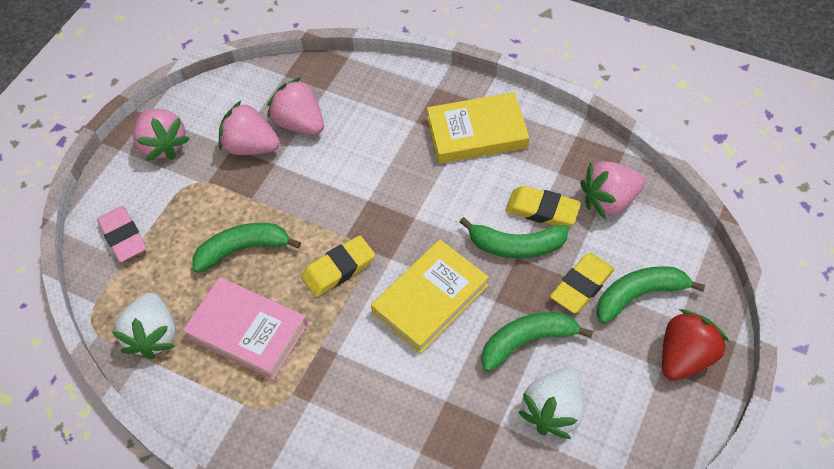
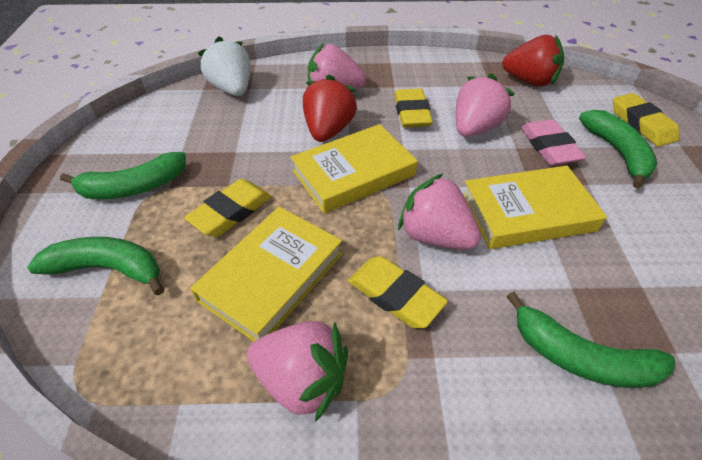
pink book: [182,277,308,380] = 1 -> none = 0
red strawberry: [662,309,729,381] = 1 -> [303,74,357,142] [502,35,564,87] = 2
white strawberry: [112,293,176,359] [518,369,584,439] = 2 -> [198,36,251,96] = 1
yellow book: [371,240,489,354] [427,92,529,164] = 2 -> [190,207,342,341] [291,124,417,214] [463,166,607,249] = 3
yellow eraser: [301,235,375,297] [505,186,581,226] [550,253,615,313] = 3 -> [184,179,271,237] [348,256,448,328] [394,89,433,128] [613,93,680,147] = 4

